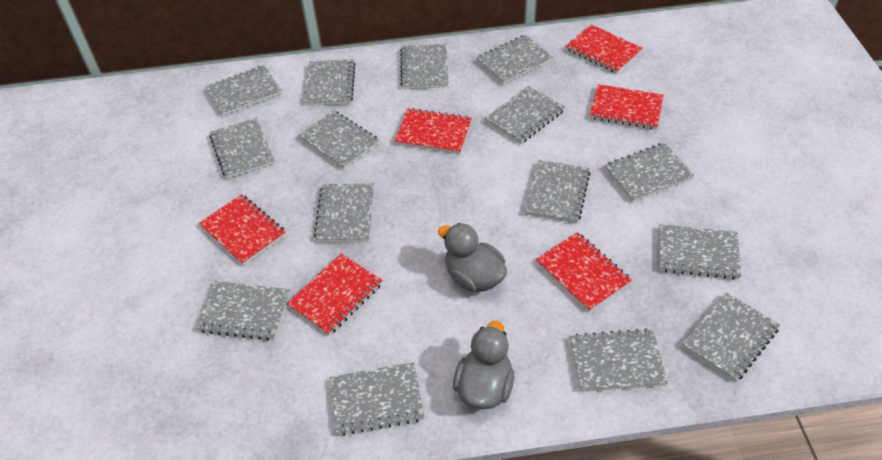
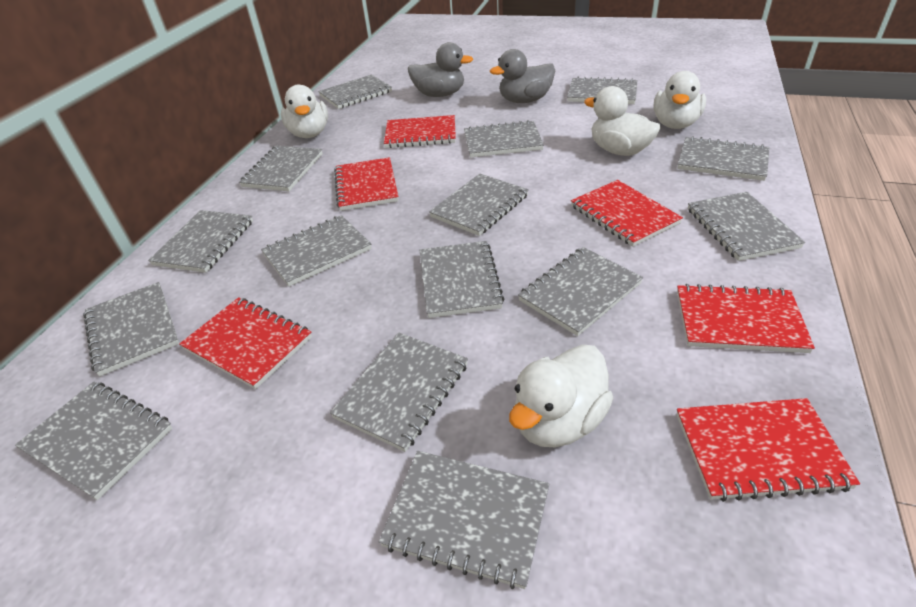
white duck: none = 0 -> [281,84,328,138] [509,344,614,447] [584,86,661,156] [653,71,706,129] = 4

